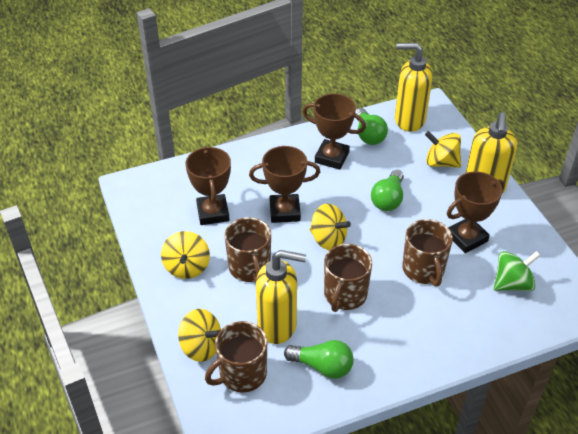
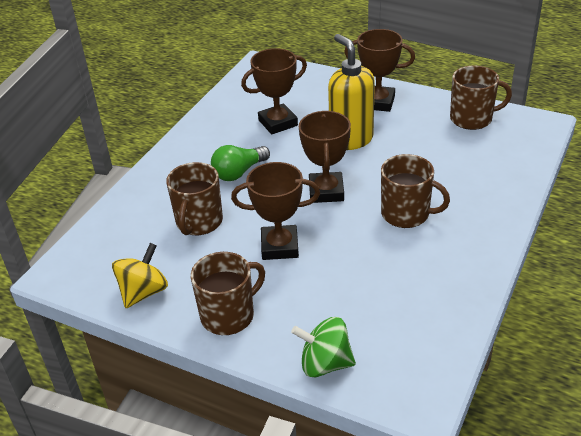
green light bulb: [284,340,354,379] [355,108,388,145] [371,170,404,211] = 3 -> [211,145,270,181] = 1
yellow soap dispenser: [256,250,306,344] [395,43,433,132] [466,112,518,194] = 3 -> [328,34,375,150] = 1
yellow spinning top: [161,231,210,279] [178,309,221,362] [310,203,351,250] [425,131,461,168] = 4 -> [112,243,168,308] = 1

